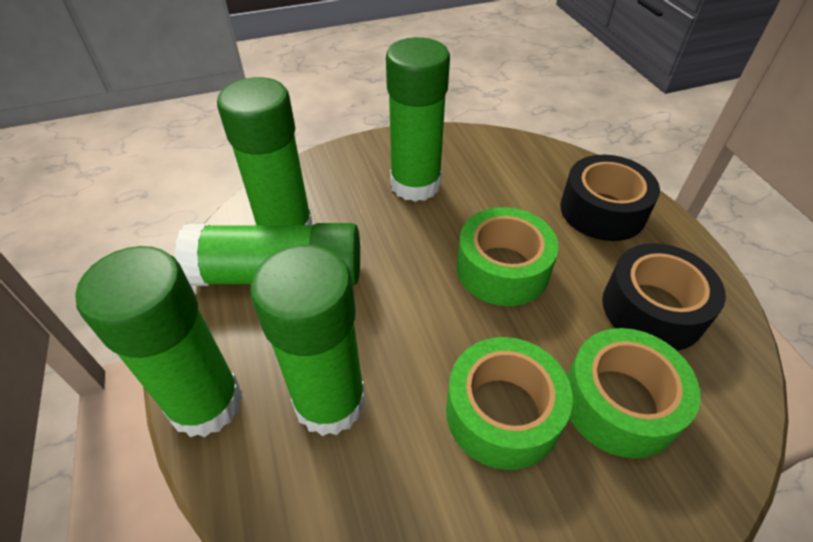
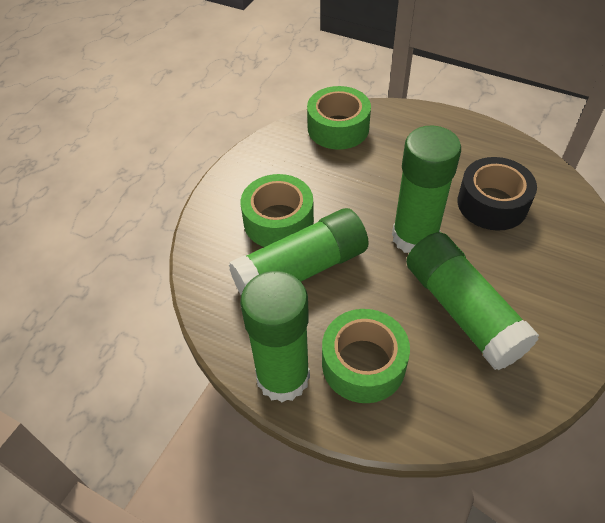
black tape: [560,155,660,241] [602,243,726,351] = 2 -> [457,157,537,231] = 1
green glue stick: [75,246,243,437] [174,223,360,286] [217,77,313,225] [250,245,365,436] [386,37,450,202] = 5 -> [229,208,369,295] [240,271,310,402] [392,125,461,253] [406,232,539,370] = 4

